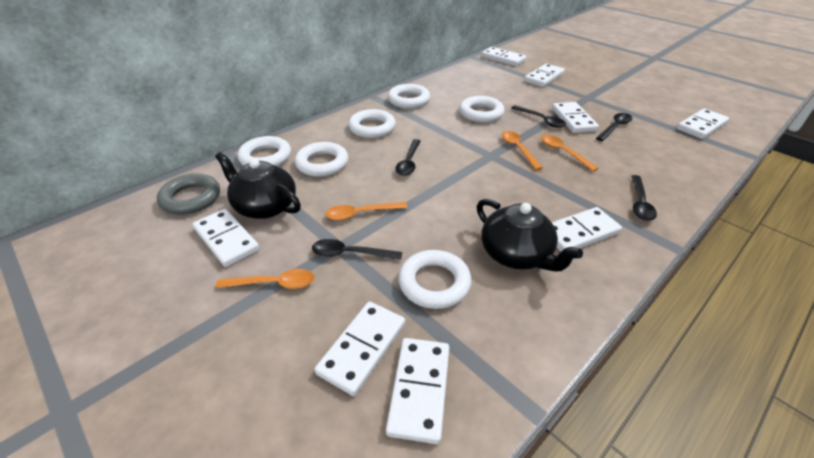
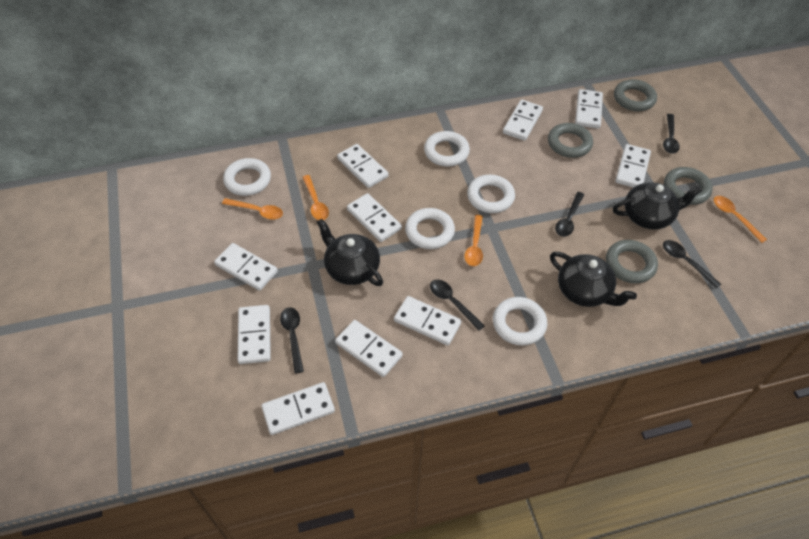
black teapot: [215,152,301,219] [477,199,583,272] = 2 -> [317,218,383,286] [550,252,637,307] [613,182,702,230] = 3
grey ring: [157,173,220,215] = 1 -> [548,123,593,158] [606,240,658,283] [614,79,657,111] [664,167,713,205] = 4
white domino: [193,209,260,267] [314,301,405,396] [386,338,450,444] [481,47,527,66] [524,64,565,87] [552,102,599,133] [552,207,622,252] [677,109,729,139] = 8 -> [214,243,278,291] [238,305,271,364] [261,382,335,435] [335,320,403,377] [337,144,389,188] [347,193,402,242] [394,296,461,345] [503,99,543,141] [575,89,603,129] [615,144,651,188] = 10
white ring: [238,136,291,166] [295,142,348,177] [348,109,396,138] [388,84,430,108] [398,250,471,309] [459,96,505,122] = 6 -> [223,158,271,196] [405,208,455,249] [424,131,470,167] [467,175,515,213] [493,297,547,346] = 5

